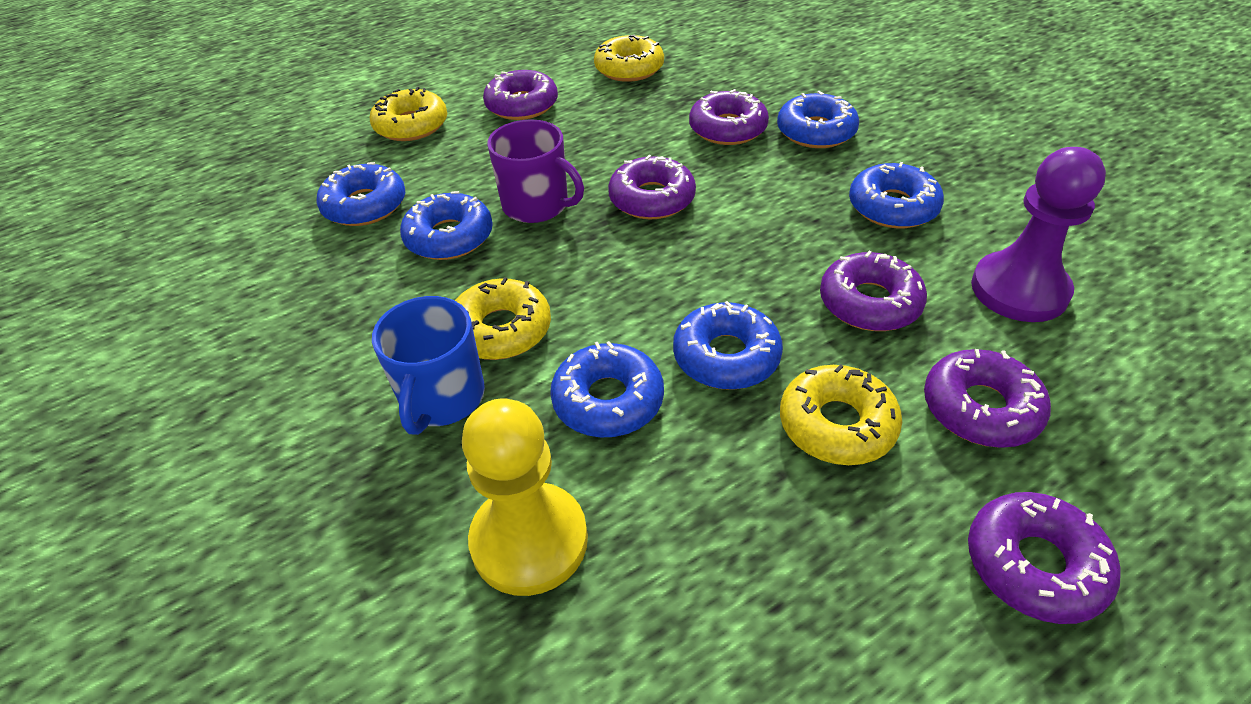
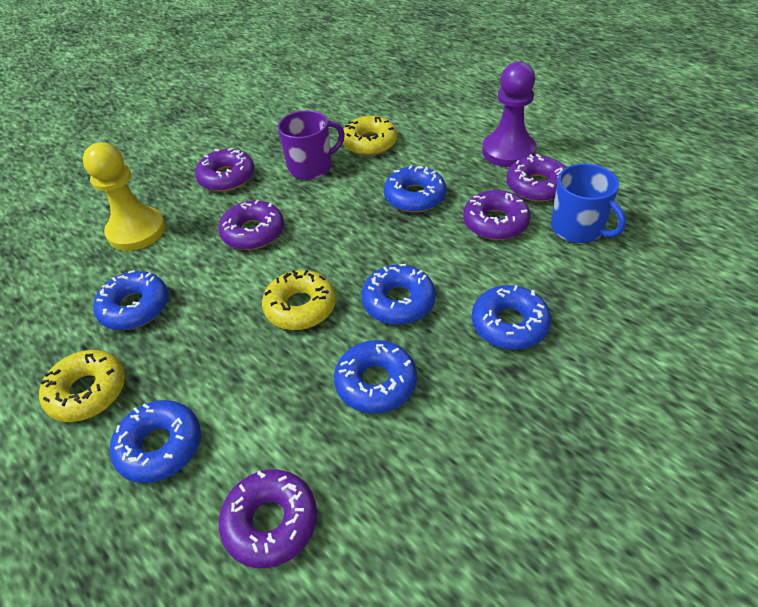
purple donut: [483,70,558,120] [608,155,696,219] [689,89,769,145] [820,251,927,331] [924,349,1051,448] [968,492,1121,624] = 6 -> [195,148,255,192] [218,200,284,250] [219,469,317,568] [463,190,531,240] [507,154,566,202] = 5
yellow donut: [370,87,447,141] [455,277,551,360] [594,35,664,82] [780,364,902,465] = 4 -> [39,350,125,422] [262,270,336,330] [343,116,398,156] = 3

